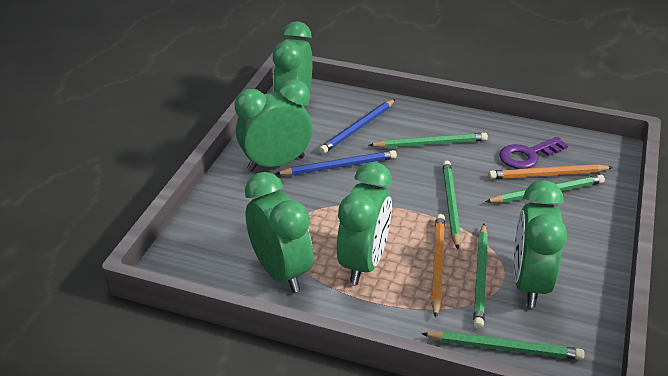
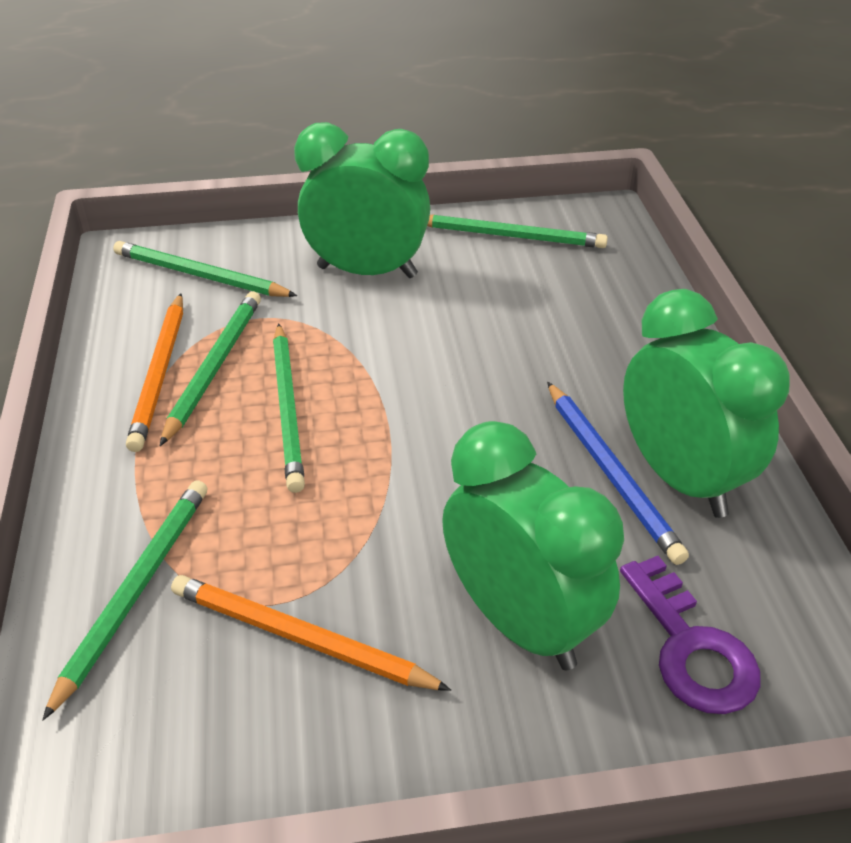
blue pencil: [275,150,397,175] [319,99,396,154] = 2 -> [547,382,689,565] = 1
green clock: [235,79,313,171] [245,172,313,293] [273,21,313,107] [337,162,392,285] [513,180,567,308] = 5 -> [294,122,430,278] [442,421,624,670] [623,289,790,518] = 3

